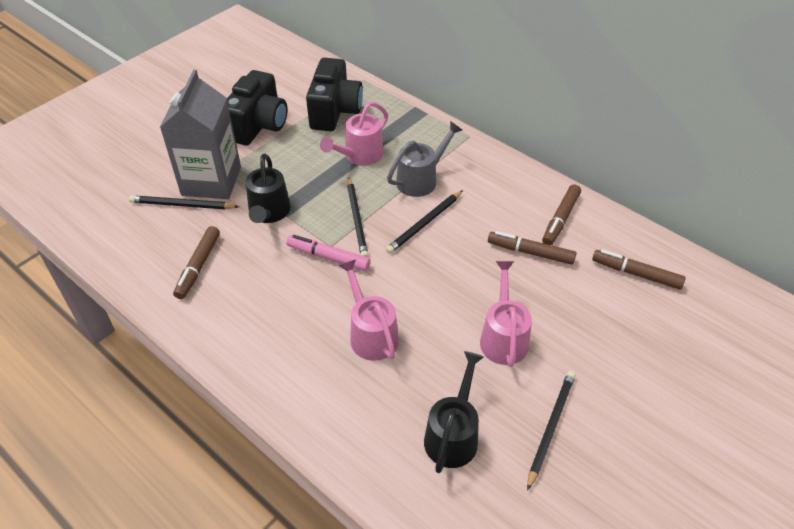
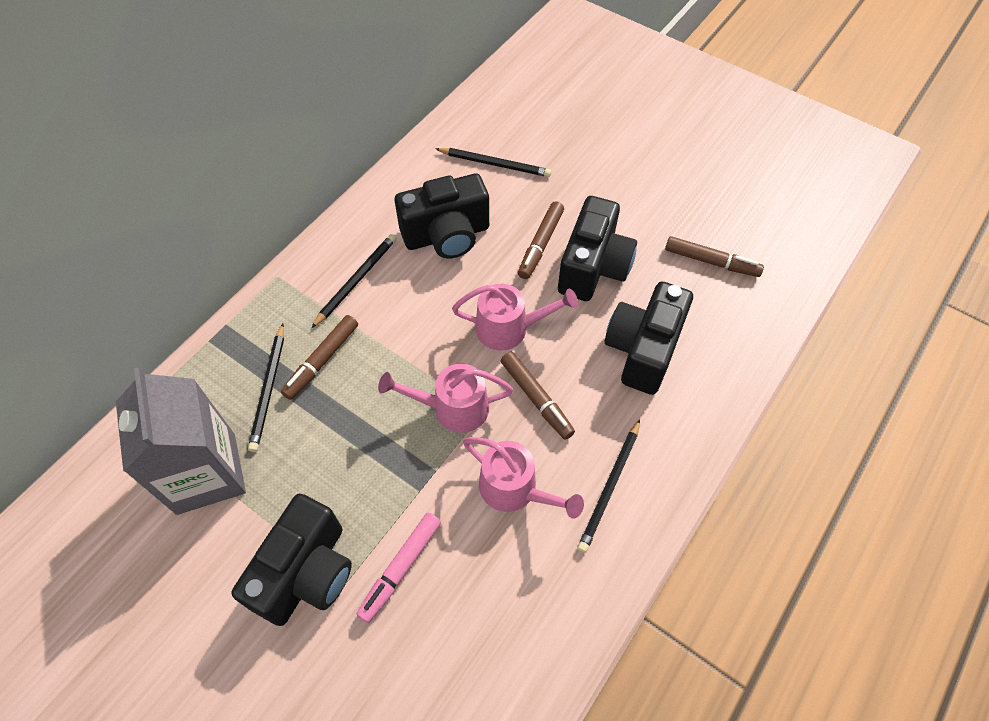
black camera: [227,70,287,145] [306,58,363,131] = 2 -> [232,494,352,626] [395,174,489,258] [558,196,637,301] [605,281,693,395] = 4
black watering can: [246,153,291,223] [424,351,484,473] = 2 -> none = 0
grey watering can: [387,121,462,197] = 1 -> none = 0

